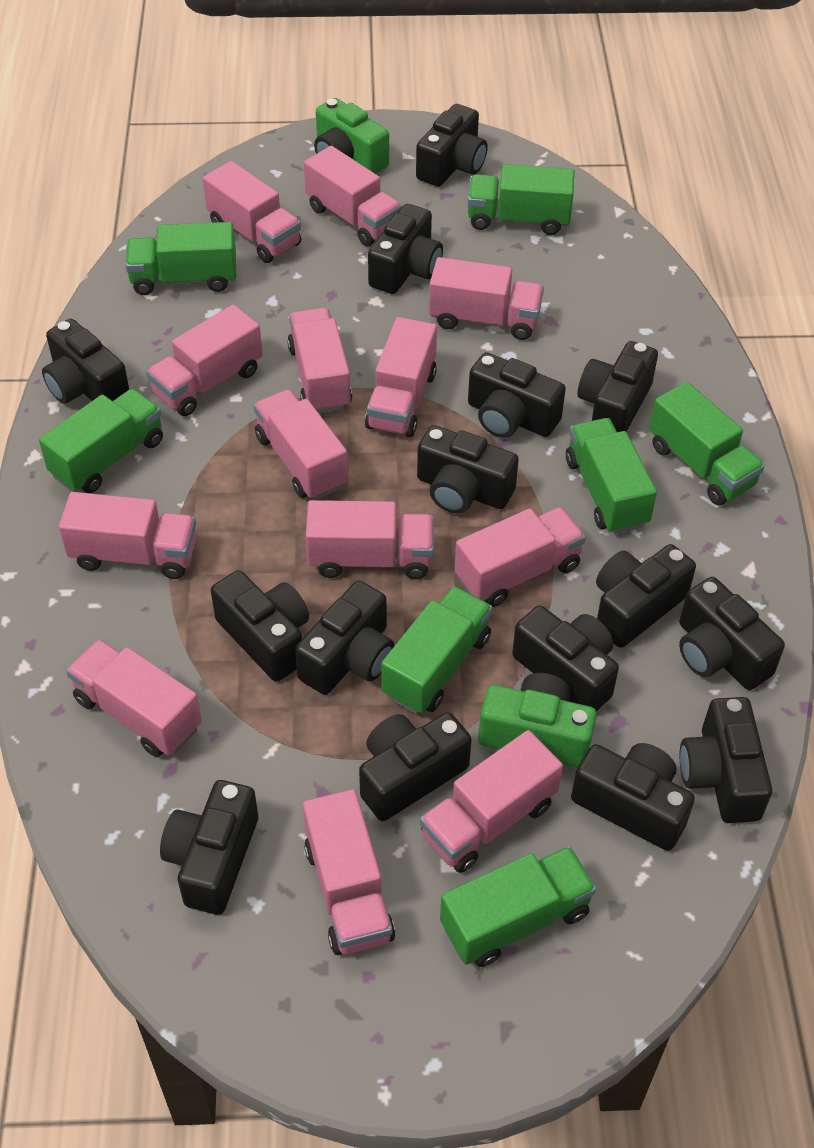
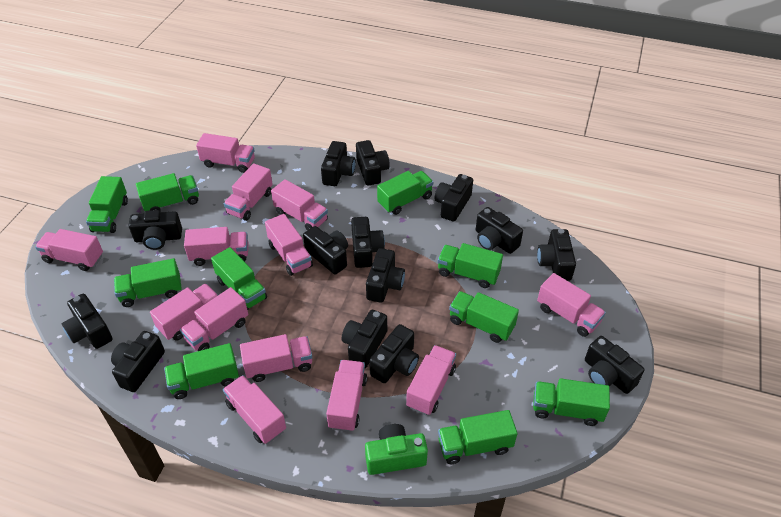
black camera: [42,319,129,404] [160,780,258,915] [211,570,309,682] [295,581,394,695] [359,712,472,821] [368,204,443,294] [416,104,488,187] [417,425,519,514] [468,352,566,438] [512,605,619,711] [571,743,695,851] [578,341,658,432] [596,544,696,648] [679,577,785,690] [680,697,772,823] = 15 -> [62,294,113,349] [111,331,165,392] [128,210,182,250] [303,226,348,274] [321,141,356,186] [342,310,387,369] [351,217,385,268] [356,140,390,186] [366,248,405,303] [369,324,419,383] [435,174,473,222] [476,207,523,254] [537,229,576,281] [585,336,645,394] = 14
green camera: [314,98,389,174] [478,673,597,768] = 2 -> [365,424,428,475] = 1
green truck: [39,389,163,493] [125,222,236,295] [381,586,492,714] [440,846,596,967] [468,164,575,235] [566,418,657,534] [649,382,765,505] = 7 -> [86,176,128,233] [114,258,182,307] [136,173,199,211] [164,343,239,399] [211,247,267,310] [377,171,433,215] [438,243,503,288] [438,410,518,464] [449,291,519,343] [533,378,610,426] = 10

